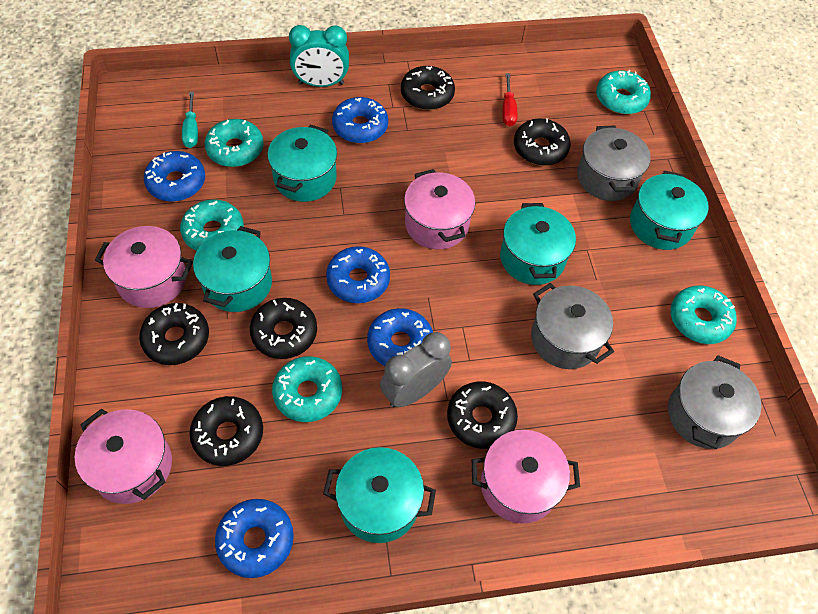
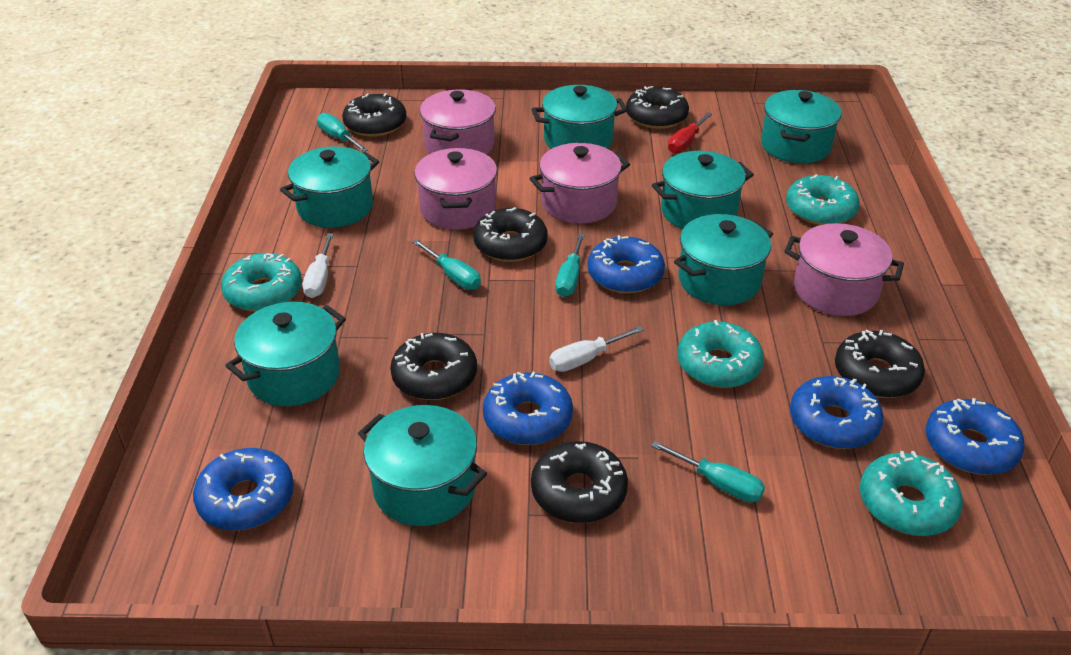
grey clock: [380,332,452,407] = 1 -> none = 0
grey pot: [531,283,614,369] [577,125,651,201] [668,355,761,449] = 3 -> none = 0
turquoise clock: [289,25,349,87] = 1 -> none = 0
turquoise donut: [180,199,244,251] [205,119,264,167] [272,356,342,422] [596,70,651,114] [670,285,737,344] = 5 -> [221,253,302,312] [677,320,764,388] [786,174,860,225] [860,451,963,536] = 4
turquoise pot: [193,226,272,312] [267,125,337,202] [323,447,436,543] [500,203,576,285] [630,171,709,250] = 5 -> [225,302,346,406] [280,146,379,228] [358,405,487,526] [531,85,628,149] [652,151,754,229] [674,214,773,305] [761,90,841,163] = 7
turquoise screwdriver: [182,92,198,148] = 1 -> [317,113,368,152] [412,239,481,290] [555,233,585,297] [651,441,765,502] = 4
white screwdriver: none = 0 -> [303,233,334,298] [549,326,644,372] = 2

